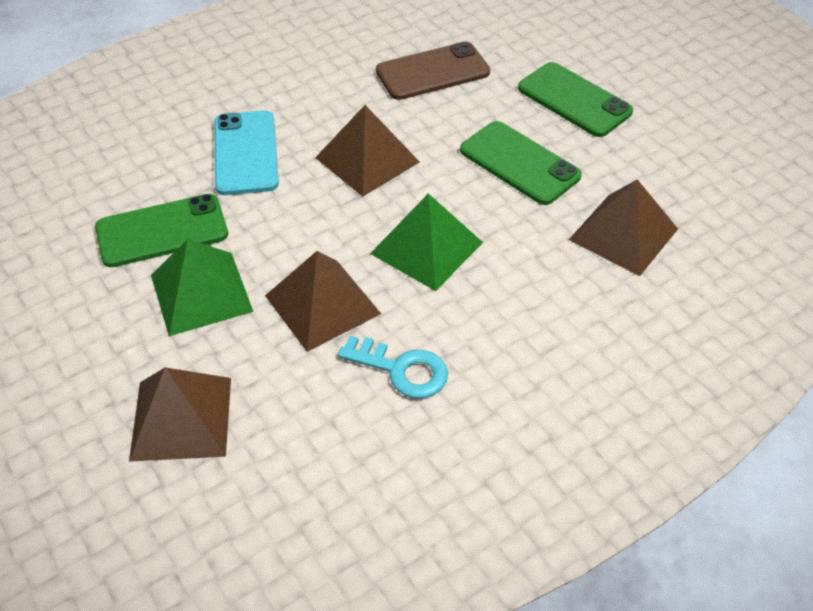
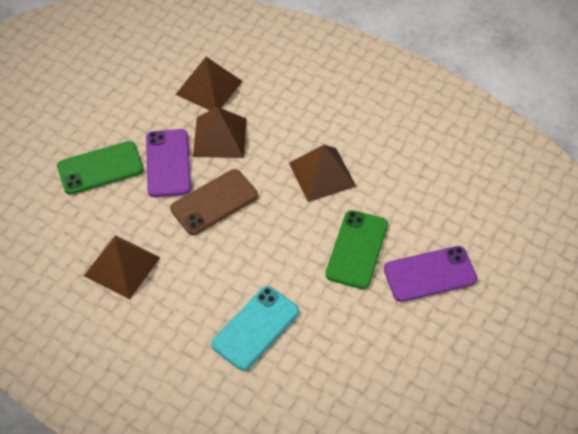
green phone: [95,194,228,267] [460,121,582,205] [518,62,633,137] = 3 -> [57,141,144,195] [326,210,388,289] = 2
green pyramid: [151,239,253,336] [370,193,483,291] = 2 -> none = 0
purple phone: none = 0 -> [146,129,191,197] [384,246,477,302] = 2
turquoise key: [338,336,448,398] = 1 -> none = 0

